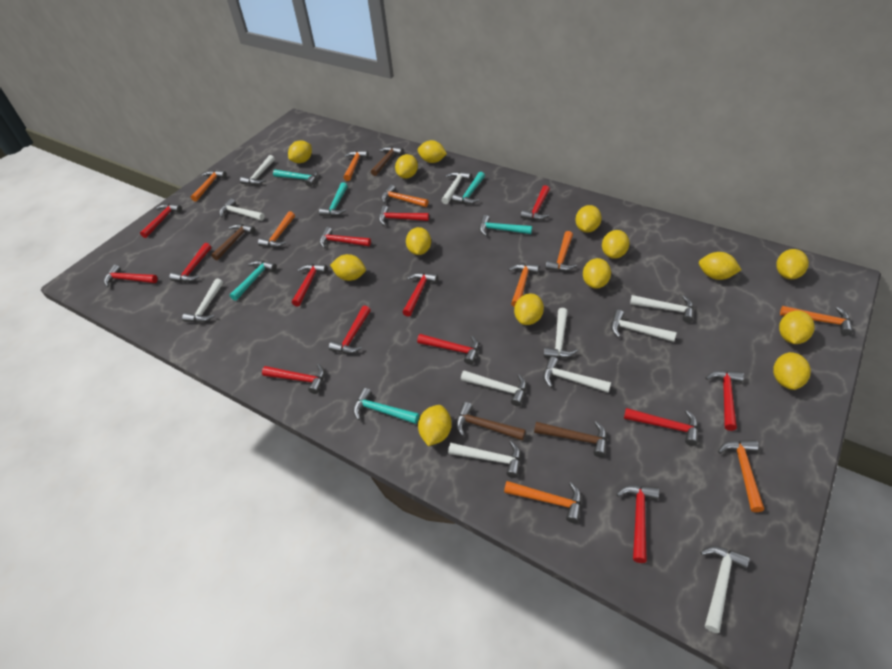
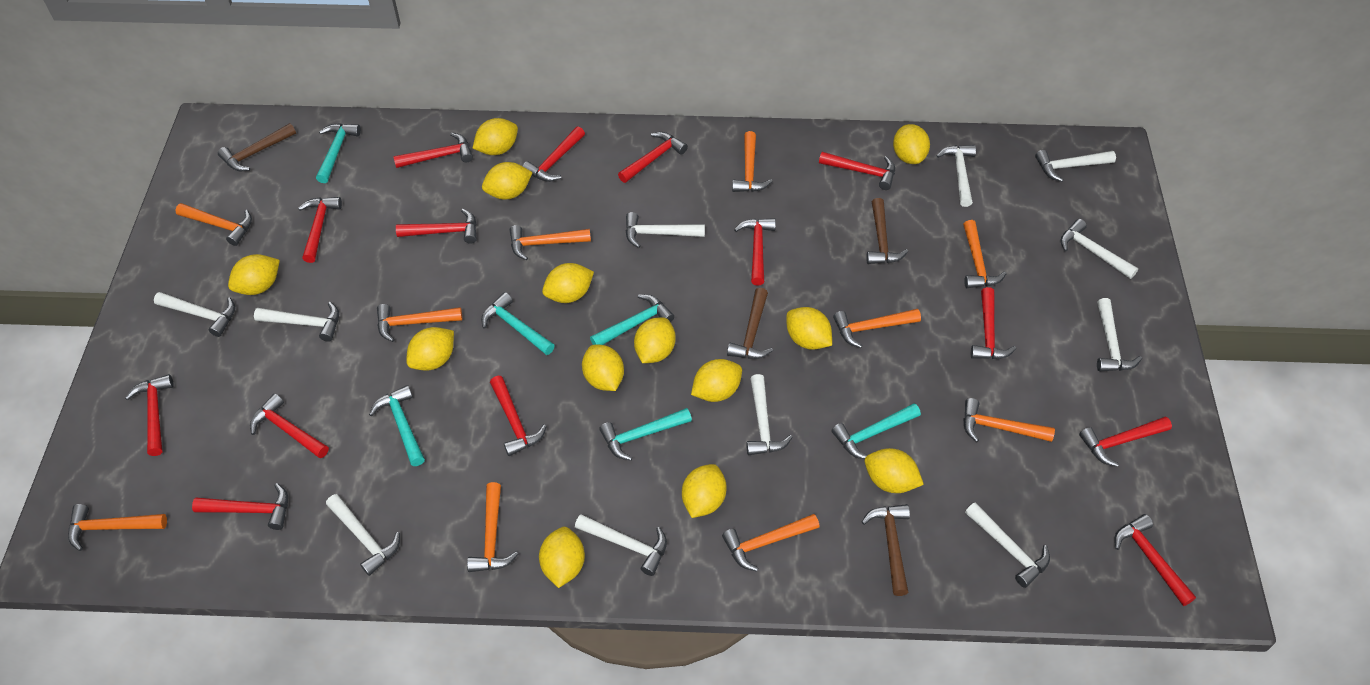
orange hammer: [191,170,227,202] [258,211,295,248] [343,151,368,181] [381,185,428,207] [504,481,582,523] [509,263,539,307] [545,231,577,271] [718,440,764,512] [780,306,853,336] = 9 -> [68,504,167,551] [175,203,252,246] [377,304,462,342] [467,482,518,572] [509,225,591,260] [722,514,819,572] [732,131,773,192] [833,309,921,348] [963,220,1007,288] [963,398,1055,442] = 10
yellow lemon: [288,140,312,163] [330,254,366,281] [395,154,418,179] [406,227,431,255] [418,140,447,163] [418,405,452,446] [514,293,544,325] [575,205,602,233] [583,258,611,289] [602,230,629,259] [699,252,742,280] [773,352,811,390] [776,249,809,279] [779,311,815,344] = 14 -> [228,254,280,295] [406,327,454,371] [473,118,518,155] [482,162,533,199] [539,527,585,588] [542,263,594,303] [582,345,624,391] [634,317,676,363] [682,464,727,518] [691,359,742,402] [786,307,832,350] [865,448,924,493] [893,124,930,164] = 13

